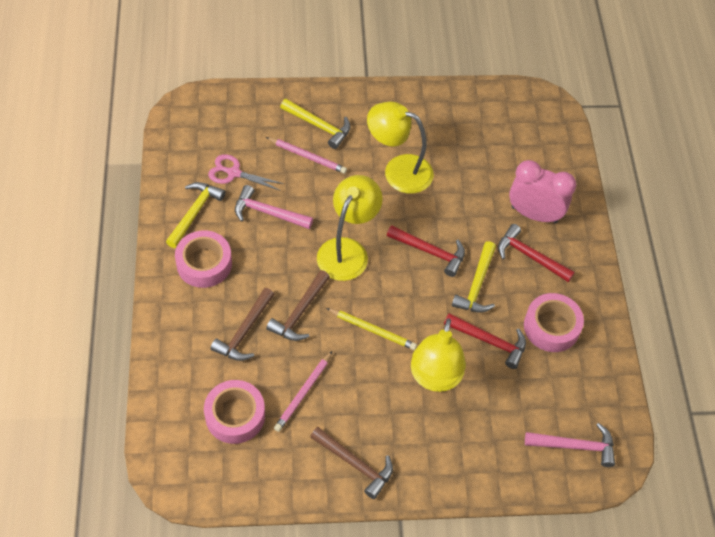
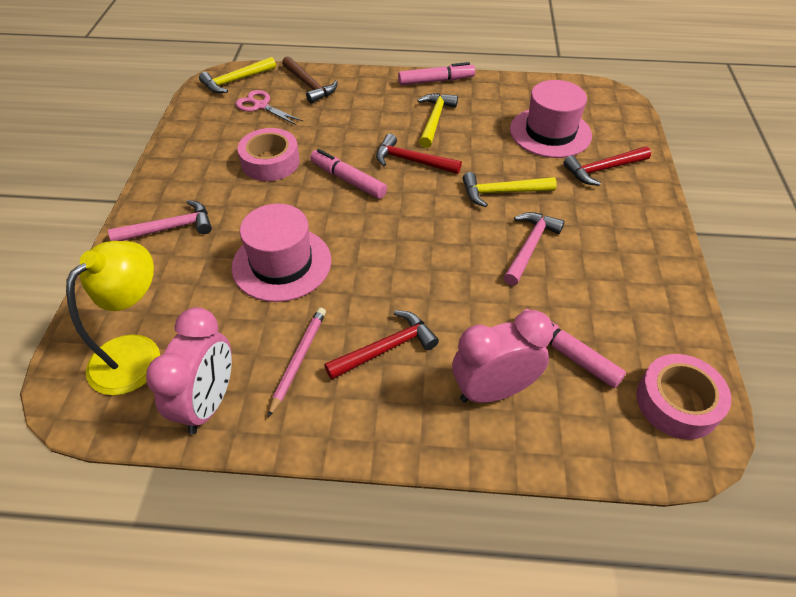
brown hammer: [210,288,275,361] [266,270,330,341] [310,427,393,499] = 3 -> [282,56,337,104] = 1
pink clock: [509,160,577,223] = 1 -> [146,307,232,434] [452,310,554,403] = 2
pink hat: none = 0 -> [231,204,331,302] [510,80,592,158] = 2
pink marker: none = 0 -> [310,149,387,199] [398,62,475,86] [524,309,626,388] = 3
pink pencil: [266,137,347,174] [274,351,332,432] = 2 -> [268,308,326,417] = 1
pink tape: [175,230,232,288] [204,380,265,444] [524,293,584,352] = 3 -> [237,128,300,181] [636,354,731,440] = 2
yellow lamp: [317,175,383,281] [367,102,434,194] [411,319,466,392] = 3 -> [66,241,160,395] = 1
yellow pencil: [326,308,417,350] = 1 -> none = 0

